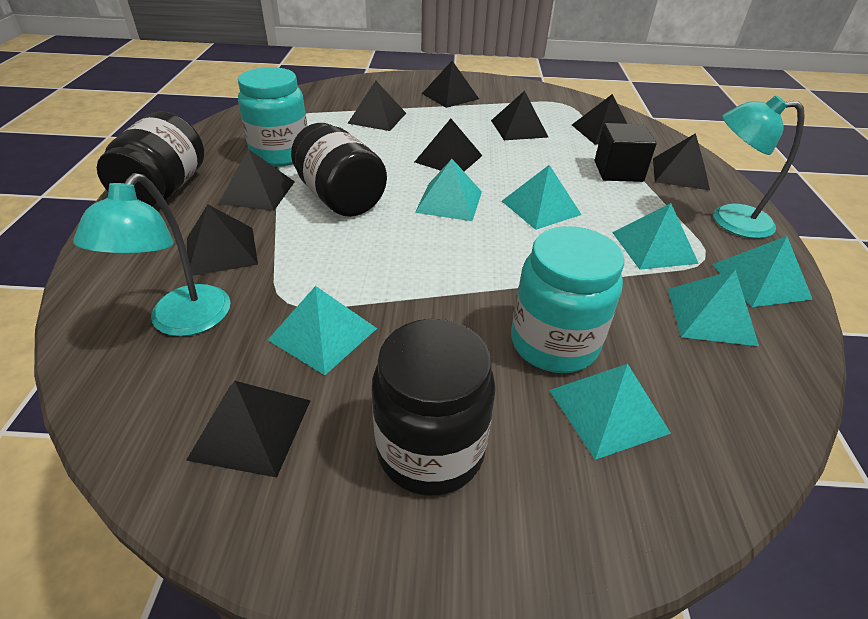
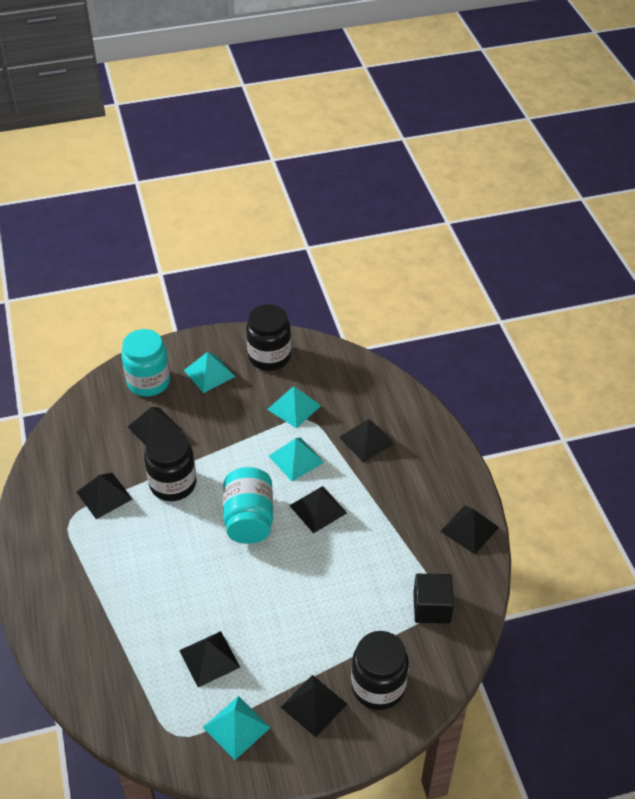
black pyramid: [186,381,311,478] [187,204,258,276] [219,149,295,211] [347,81,406,131] [415,119,483,171] [422,61,479,108] [491,91,548,140] [572,94,627,145] [653,133,710,190] = 9 -> [76,473,132,519] [128,407,182,445] [179,631,240,687] [281,675,347,737] [289,486,347,534] [339,419,394,462] [440,505,499,554] = 7
turquoise lamp: [73,173,230,336] [713,95,805,239] = 2 -> none = 0
turquoise pyramid: [268,286,377,375] [415,159,482,221] [502,165,582,230] [549,364,671,460] [612,203,699,270] [668,270,759,346] [712,236,813,307] = 7 -> [184,352,235,393] [203,696,271,760] [267,386,321,428] [269,437,324,481] = 4

